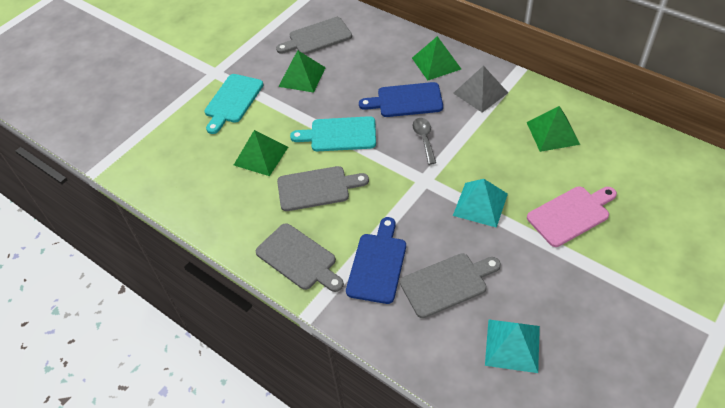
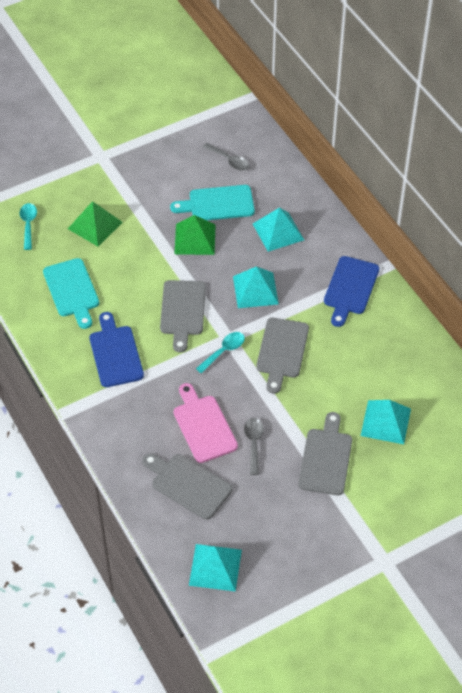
green pyramid: [234,130,288,176] [278,50,326,93] [412,36,461,80] [527,106,580,152] = 4 -> [68,201,123,246] [174,215,216,255] = 2
grey pyramid: [453,66,508,112] = 1 -> none = 0
grey spoon: [413,118,436,165] = 1 -> [203,143,249,170] [244,418,264,475] = 2
turquoise pyramid: [453,179,508,228] [485,319,540,373] = 2 -> [189,544,242,592] [233,266,279,308] [253,208,304,252] [361,400,411,444] = 4
turquoise spoon: none = 0 -> [20,203,37,250] [196,332,245,374] = 2

